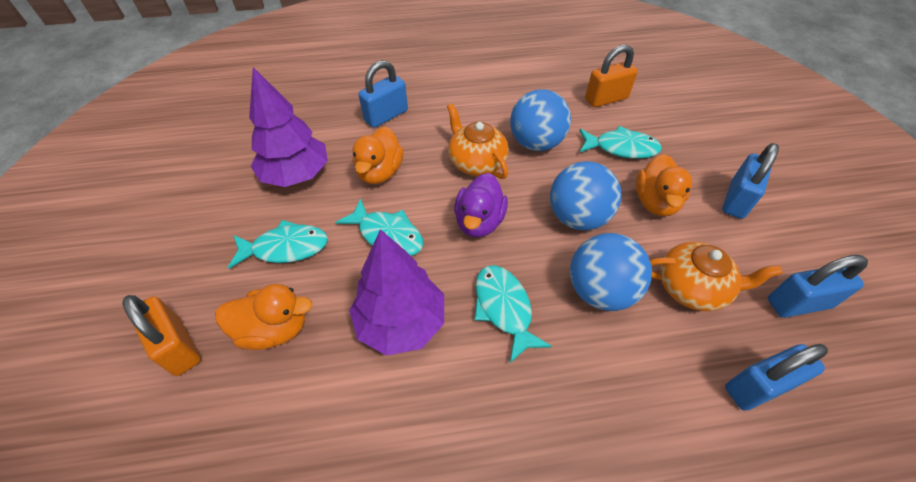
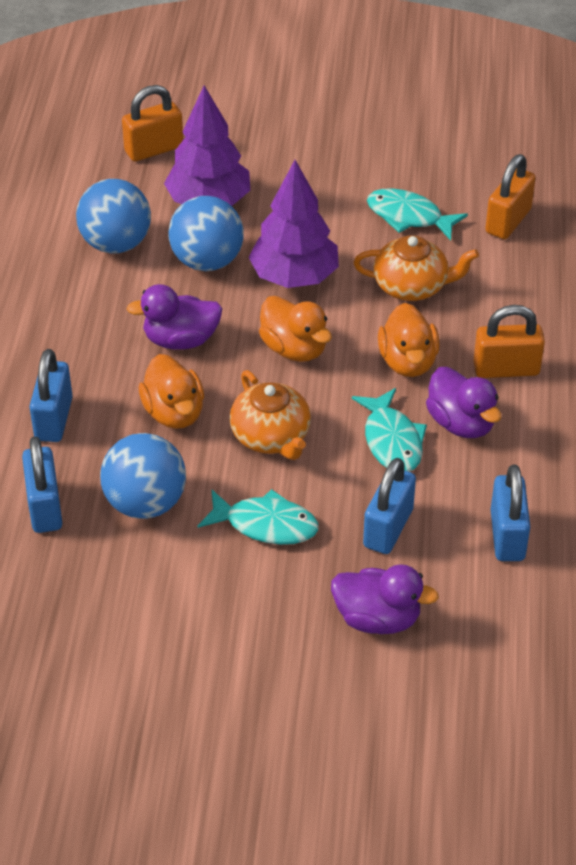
orange padlock: [122,295,201,376] [585,45,638,107] = 2 -> [122,85,183,162] [473,305,545,378] [485,154,536,239] = 3
purple duck: [454,173,508,237] = 1 -> [127,284,222,350] [331,564,439,634] [426,367,501,438] = 3
turquoise fish: [228,220,328,269] [335,198,423,256] [474,265,552,363] [579,126,662,159] = 4 -> [198,489,318,545] [352,388,427,472] [367,188,468,240] = 3

